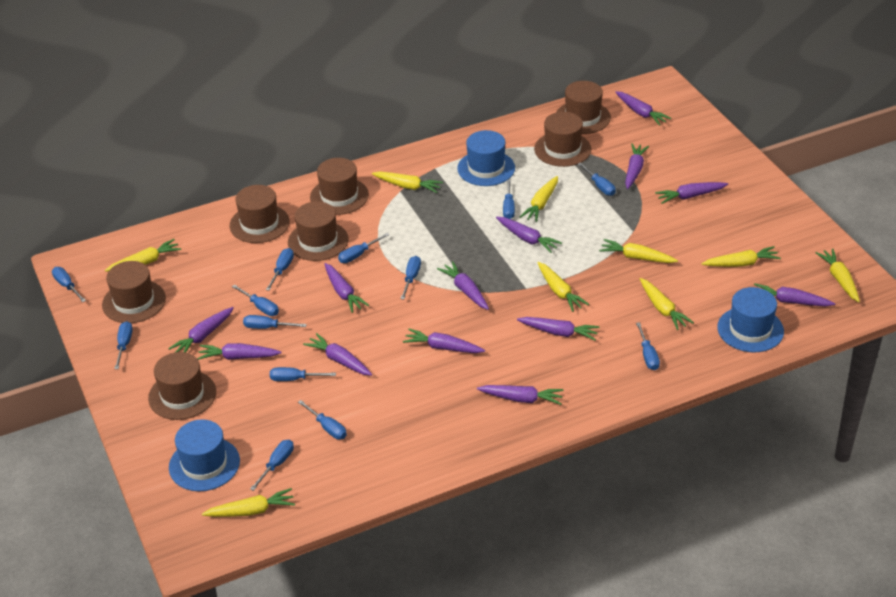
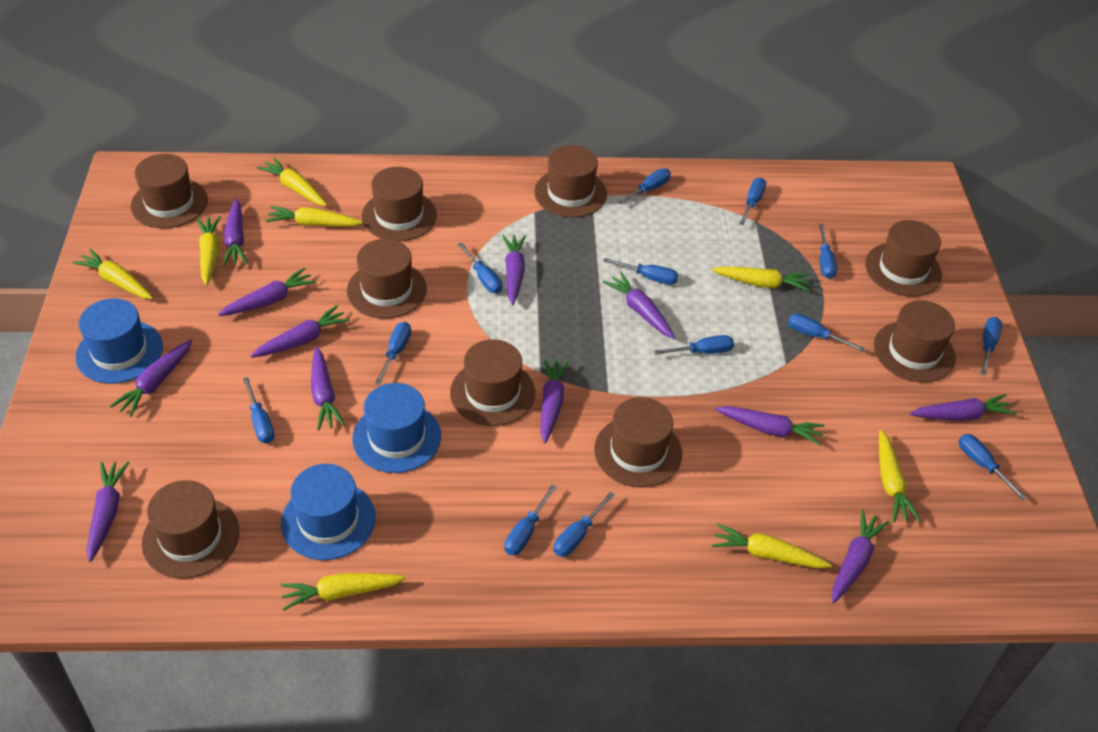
brown hat: [102,261,166,323] [148,352,216,420] [230,185,290,243] [288,201,349,261] [310,158,369,215] [534,112,591,167] [557,81,611,134] = 7 -> [131,154,208,228] [142,480,239,579] [347,239,427,319] [362,167,437,241] [450,339,535,426] [534,145,607,218] [594,397,682,488] [865,220,942,297] [874,300,956,383] = 9
purple carrot: [168,307,234,352] [197,343,281,360] [303,333,372,376] [325,263,369,313] [403,329,485,353] [437,261,489,310] [477,385,564,405] [496,217,562,253] [517,317,599,340] [615,91,671,126] [625,143,649,189] [655,182,728,204] [754,283,835,307] = 13 -> [87,461,130,562] [110,340,192,417] [218,268,316,316] [222,199,248,266] [251,305,350,358] [311,346,345,431] [502,235,526,305] [541,358,569,443] [603,272,675,339] [715,406,825,446] [832,509,889,603] [910,394,1016,421] = 12
yellow carrot: [105,239,181,272] [202,488,295,517] [372,172,443,193] [520,176,558,222] [537,262,589,312] [599,239,678,263] [640,278,694,330] [702,246,781,267] [815,249,860,302] = 9 -> [72,249,153,299] [197,216,221,286] [257,157,327,206] [265,206,363,227] [280,573,406,611] [712,266,810,291] [712,523,832,568] [879,430,921,523] = 8

